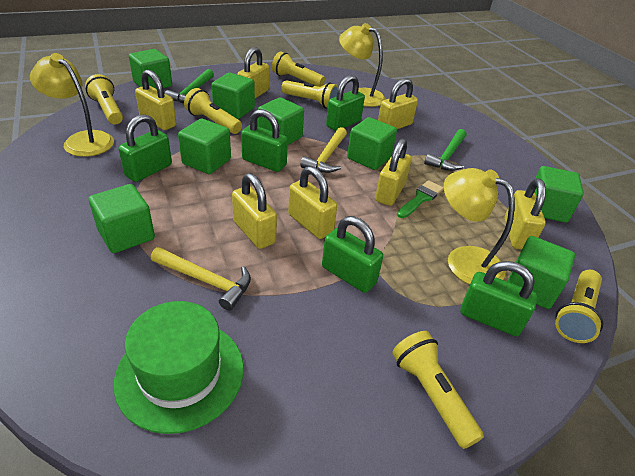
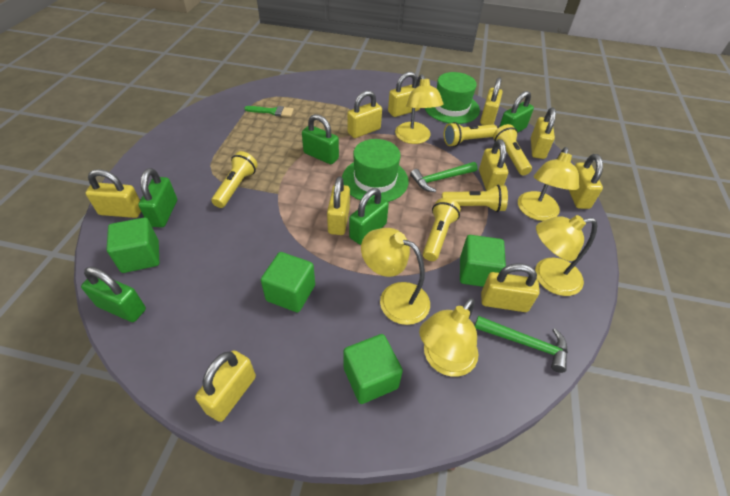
green cube: [89,184,155,253] [129,49,172,89] [178,119,231,174] [212,73,255,119] [258,97,304,145] [347,117,397,170] [507,236,575,309] [534,166,584,222] = 8 -> [107,217,159,273] [261,252,315,312] [344,334,403,404] [460,235,506,287] = 4
green hat: [114,301,244,434] = 1 -> [342,139,409,202] [425,72,480,124] = 2
yellow flashlight: [85,74,123,124] [184,88,242,134] [272,51,325,87] [281,80,338,109] [392,331,484,449] [555,270,604,343] = 6 -> [212,151,258,208] [423,198,461,261] [442,185,508,212] [444,122,498,147] [493,124,532,175] = 5
yellow hammer: [151,247,251,311] [300,127,347,173] = 2 -> none = 0
yellow lamp: [30,53,114,157] [339,23,386,107] [444,168,515,285] = 3 -> [361,228,430,325] [395,74,444,144] [419,298,478,377] [518,147,579,221] [535,215,597,296] = 5
yellow padlock: [135,70,176,130] [232,173,277,249] [237,47,269,98] [288,166,337,239] [375,138,412,206] [378,78,418,129] [504,179,546,249] = 7 -> [86,169,141,218] [195,350,256,422] [327,176,350,235] [347,90,382,138] [388,72,420,117] [479,139,508,191] [480,77,503,125] [481,263,540,312] [531,108,556,159] [569,154,603,209] = 10

